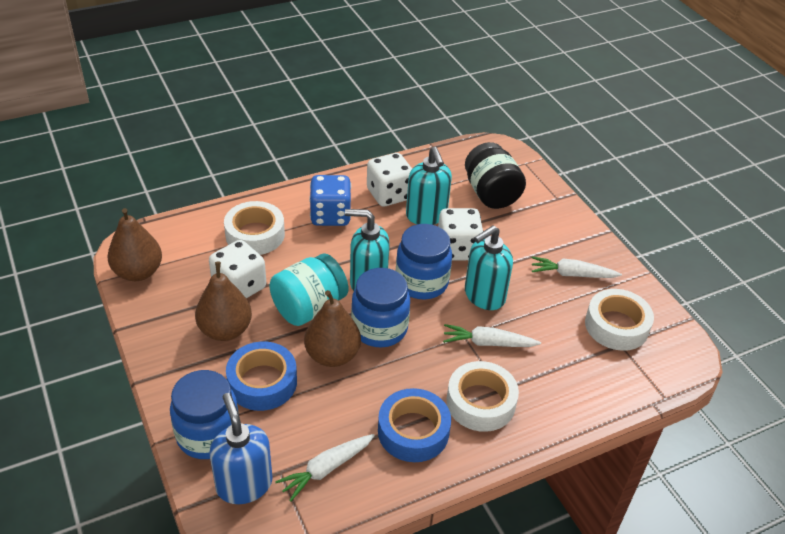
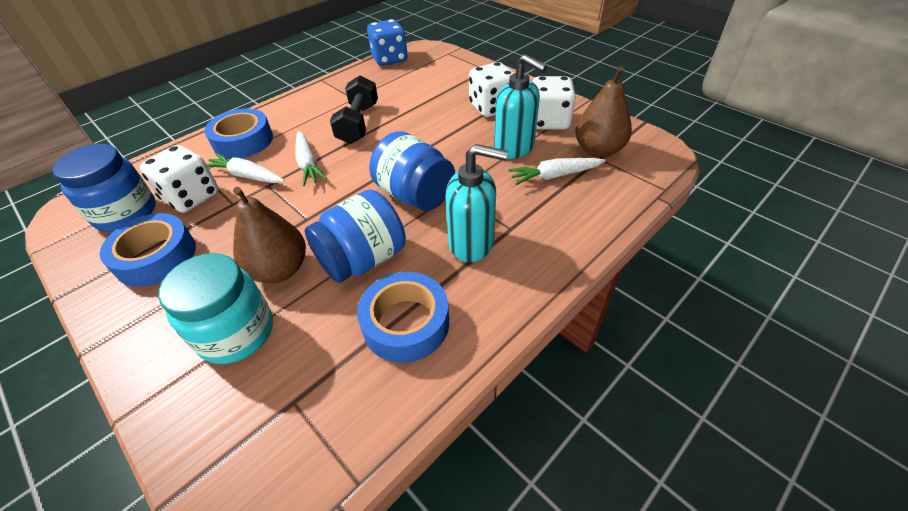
black dumbbell: none = 0 -> [330,75,378,144] = 1
black jar: [465,142,526,209] = 1 -> none = 0
blue soap dispenser: [209,393,273,504] = 1 -> none = 0
blue tape: [226,342,297,411] [378,388,451,462] = 2 -> [100,213,196,287] [205,108,273,159] [357,272,449,363] = 3
brown pear: [107,208,162,281] [195,261,252,341] [304,290,361,367] = 3 -> [233,187,306,283] [575,66,632,158] = 2
turquoise soap dispenser: [345,209,390,291] [406,147,452,225] [465,226,513,310] = 3 -> [445,144,508,262] [494,54,547,159] = 2
white tape: [224,201,285,255] [446,361,519,432] [585,289,654,351] = 3 -> none = 0

